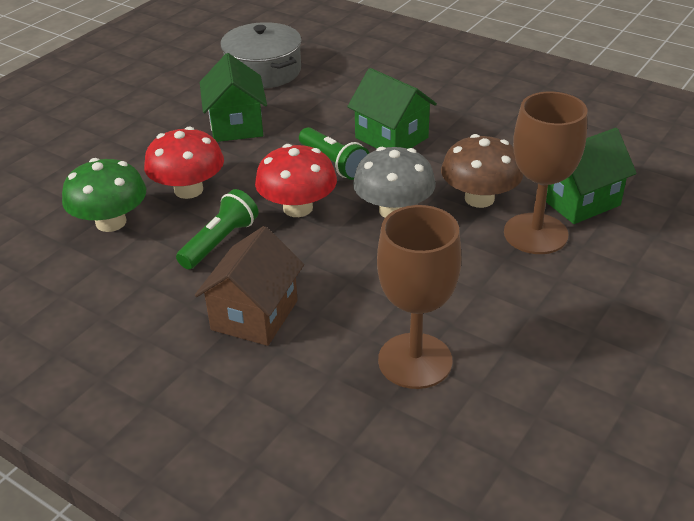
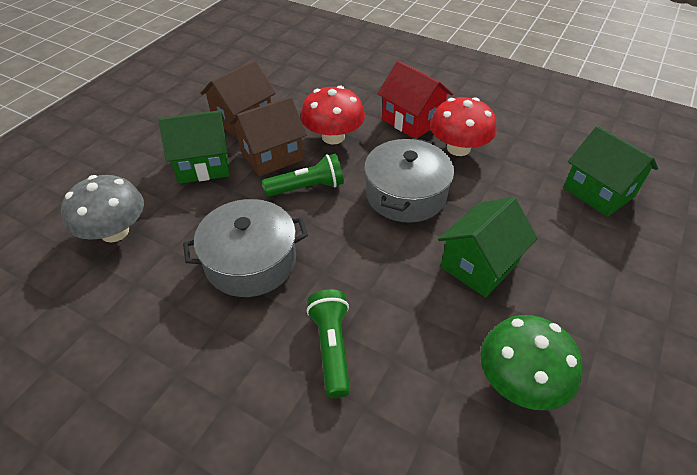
brown goblet: [377,205,461,389] [504,92,588,254] = 2 -> none = 0
brown house: [195,226,304,346] = 1 -> [200,60,276,138] [230,97,307,177] = 2
brown mushroom: [441,134,523,208] = 1 -> none = 0
grey pot: [220,22,302,89] = 1 -> [183,199,308,297] [364,138,454,223] = 2
red house: none = 0 -> [378,61,453,138] = 1

